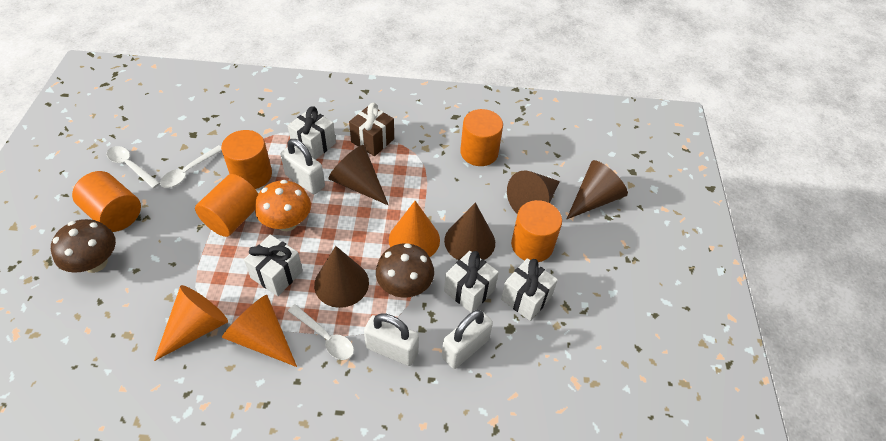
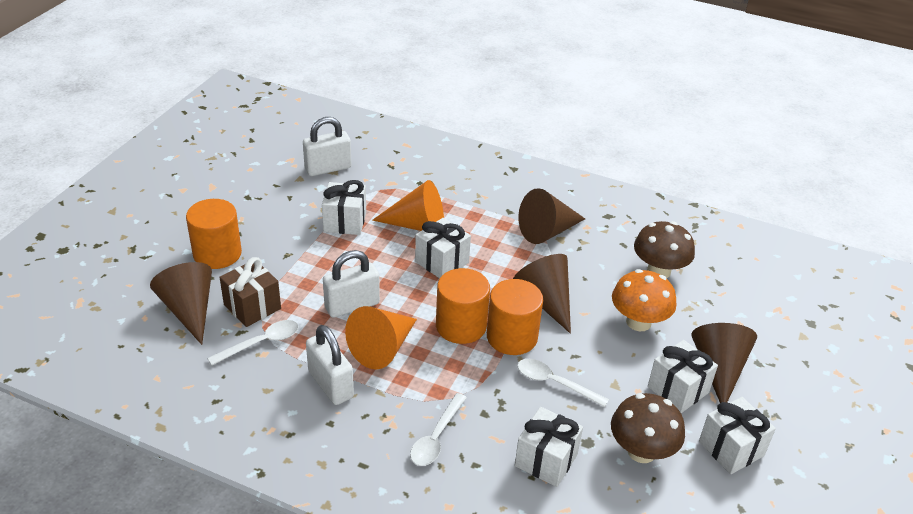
brown cone: [314,246,369,308] [328,145,389,206] [444,202,495,260] [507,171,560,214] [567,160,628,219] = 5 -> [150,262,212,345] [513,254,571,334] [518,188,585,244] [691,323,757,403] = 4
orange cone: [154,285,228,361] [222,295,297,367] [389,201,440,257] = 3 -> [345,306,417,369] [372,180,444,231] = 2
orange cylinder: [72,171,141,232] [195,174,258,237] [221,130,272,189] [460,109,503,166] [511,200,562,262] = 5 -> [186,199,242,269] [436,268,490,344] [487,279,543,355] = 3
white gift: [244,235,303,296] [288,106,336,160] [444,251,499,312] [501,258,558,321] = 4 -> [322,180,366,235] [415,218,471,279] [515,407,583,487] [648,340,718,413] [699,397,776,474] = 5

